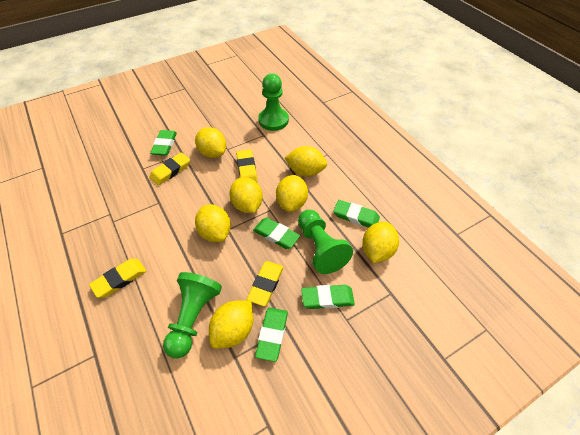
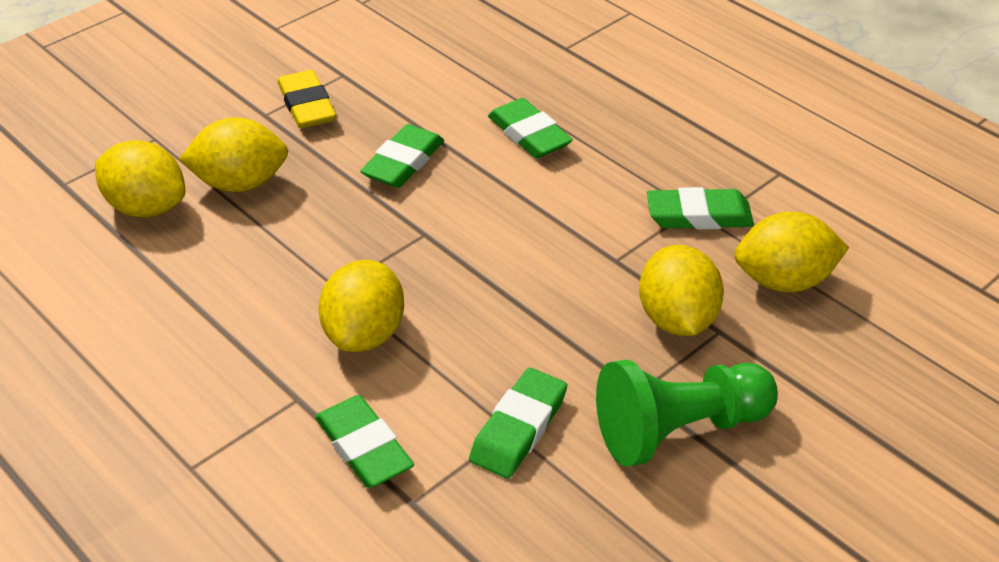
green pawn: [163,272,222,358] [258,74,289,131] [298,210,353,274] = 3 -> [596,360,778,467] = 1
yellow eraser: [89,259,146,298] [150,152,190,185] [236,149,258,182] [247,261,284,306] = 4 -> [278,70,336,128] = 1
yellow lemon: [195,127,226,158] [195,204,231,242] [209,300,253,349] [230,177,263,213] [276,175,308,212] [285,146,327,177] [362,222,399,263] = 7 -> [95,140,185,217] [179,117,288,192] [319,260,404,352] [639,245,724,336] [734,212,849,292] = 5

